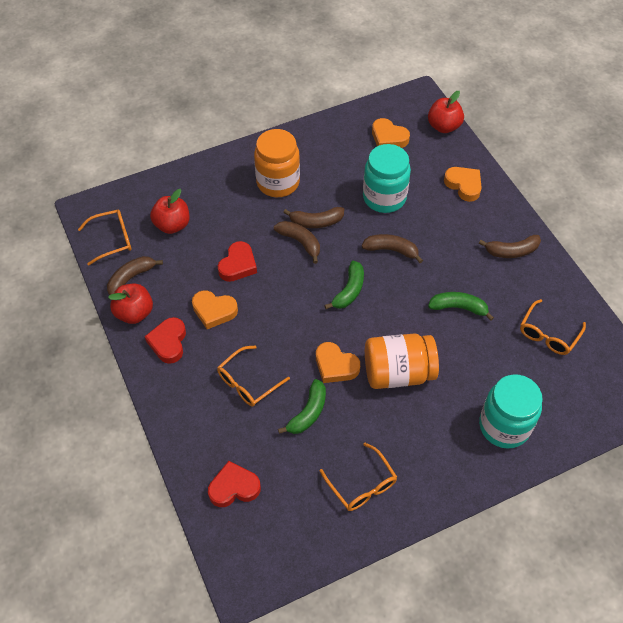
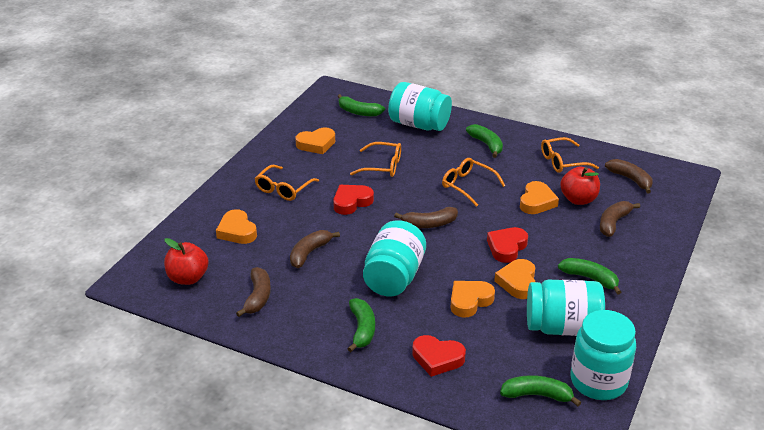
green banana: [278,379,326,434] [324,261,364,309] [428,292,494,321] = 3 -> [338,94,385,116] [347,298,375,352] [466,124,503,158] [500,375,581,406] [558,258,621,295] = 5
orange heart: [192,290,238,329] [316,342,360,383] [372,118,410,148] [444,167,482,202] = 4 -> [216,209,257,244] [295,127,335,154] [450,281,495,318] [494,259,535,299] [520,181,559,214] = 5
orange jar: [254,129,300,197] [365,333,439,389] = 2 -> none = 0
red apple: [108,284,153,324] [150,189,190,234] [428,91,464,133] = 3 -> [164,238,209,285] [560,167,600,205] = 2
turquoise jar: [363,144,411,213] [479,374,543,449] = 2 -> [363,220,426,296] [388,82,452,131] [527,280,605,336] [571,310,636,400] = 4

